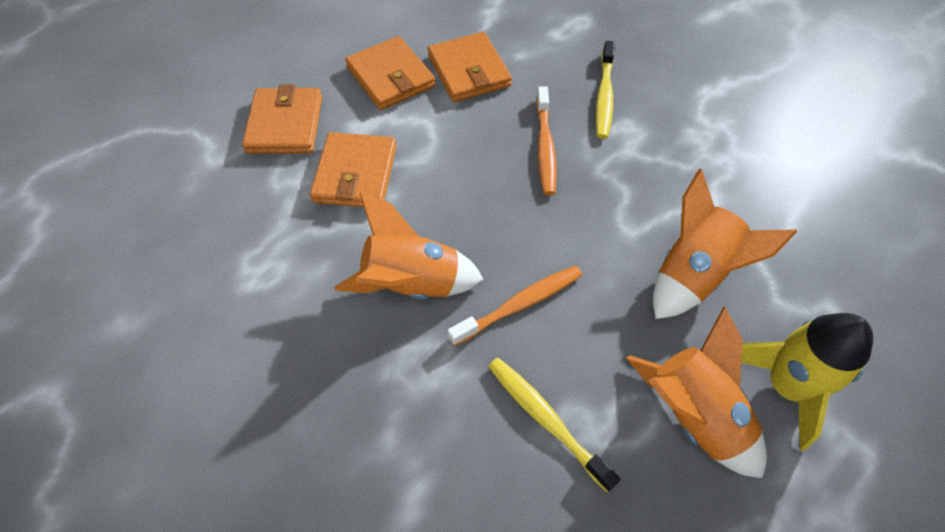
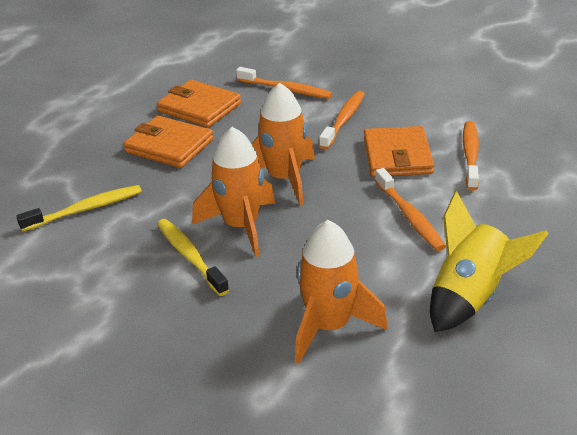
orange toothbrush: [448,266,582,346] [536,86,557,195] = 2 -> [236,67,332,99] [319,91,365,150] [375,168,446,251] [463,121,479,191] = 4
orange wallet: [242,84,322,154] [310,132,397,207] [345,36,436,110] [428,32,512,102] = 4 -> [123,116,214,168] [157,80,241,128] [364,126,434,177] = 3

